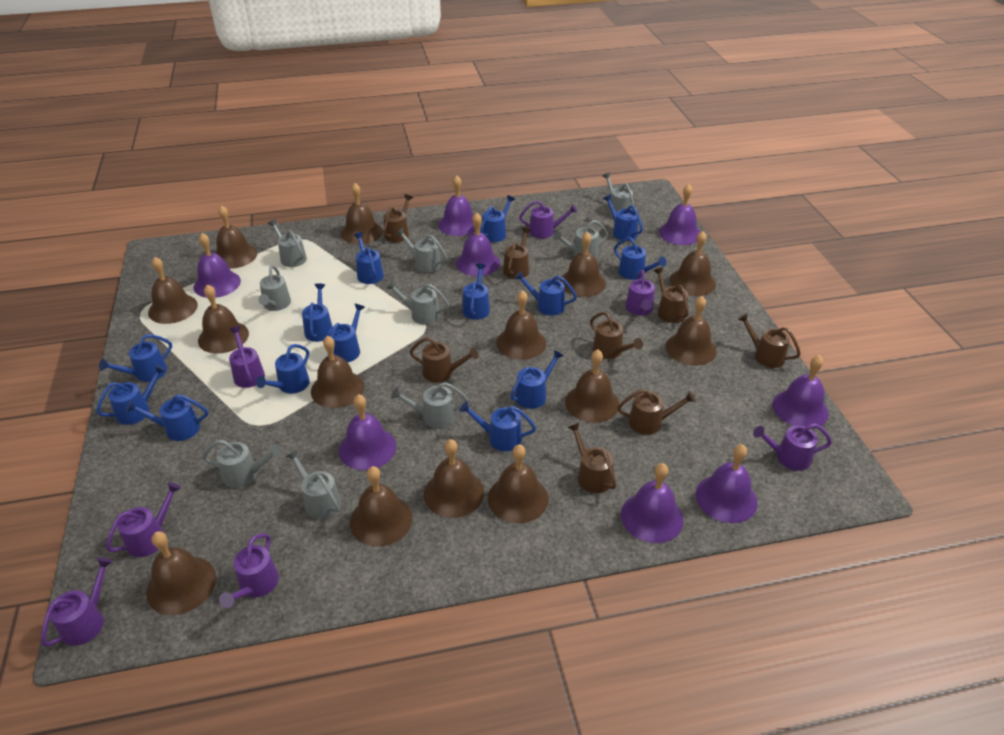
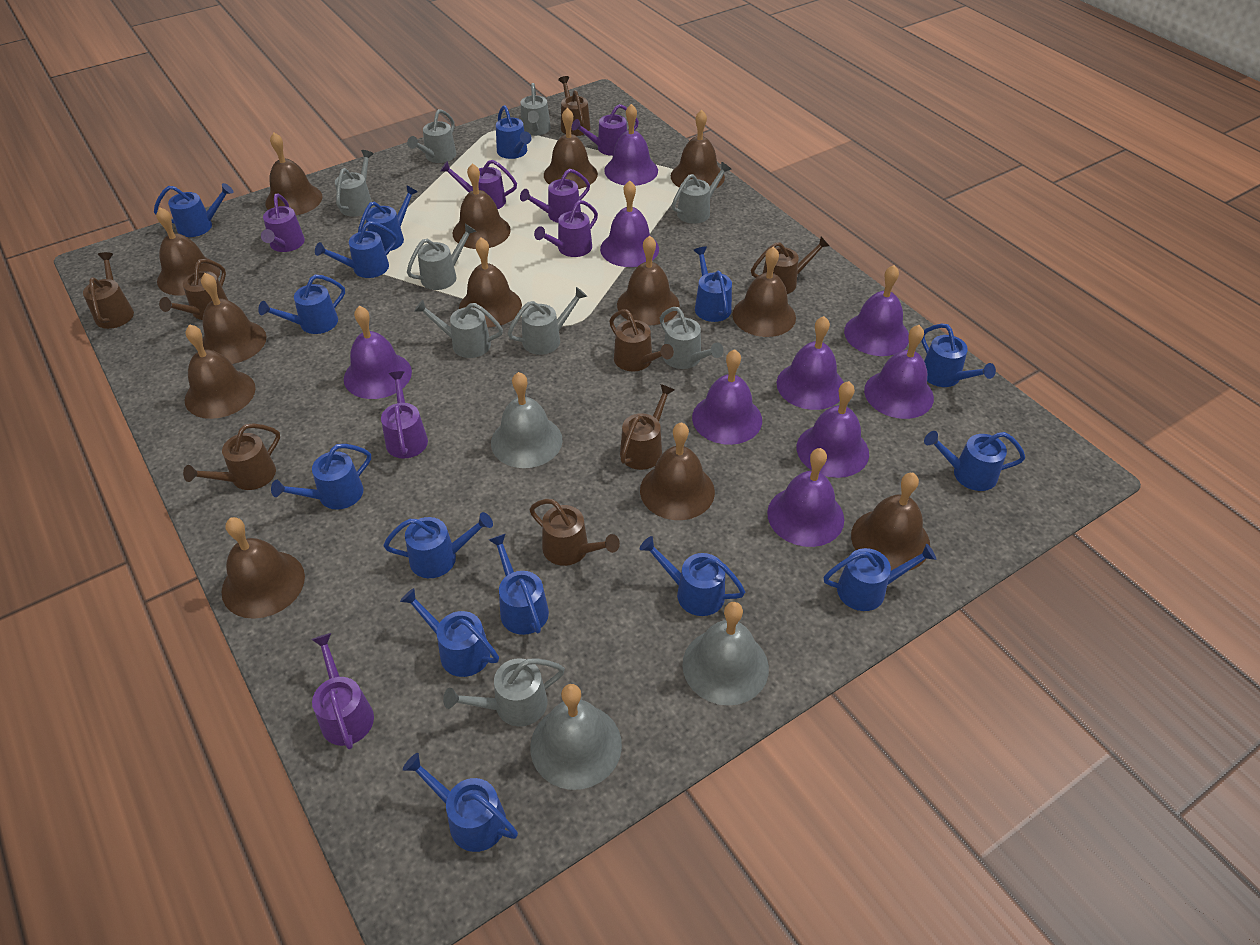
blue watering can: [96,364,167,425] [99,334,172,382] [126,394,208,441] [256,344,310,394] [302,283,333,342] [328,304,365,363] [354,232,384,284] [459,401,536,451] [462,264,490,320] [480,195,515,242] [510,350,564,409] [514,271,577,316] [603,194,643,241] [614,237,667,280] = 14 -> [154,183,233,237] [258,274,345,334] [271,444,371,510] [315,221,397,278] [358,185,418,251] [383,512,493,578] [400,588,499,677] [403,753,518,852] [489,534,549,635] [496,105,532,159] [639,536,745,616] [693,247,732,322] [824,544,936,611] [921,324,996,387] [924,431,1025,491] = 15
brown bell: [146,531,216,615] [148,257,198,324] [198,284,249,354] [215,205,257,269] [311,335,364,408] [341,183,383,244] [350,466,412,546] [424,439,484,518] [488,444,548,523] [496,290,546,360] [560,232,606,297] [565,349,619,423] [666,296,717,366] [670,231,716,296] = 14 -> [156,207,220,296] [185,324,256,419] [201,273,266,364] [222,517,305,619] [265,133,323,215] [453,163,511,249] [459,238,522,327] [544,108,598,189] [617,236,680,325] [640,422,715,520] [671,110,725,188] [732,246,796,337] [851,473,930,570] = 13
grey bell: none = 0 -> [491,372,562,468] [530,684,622,790] [682,602,769,706] = 3
purple bell: [194,233,241,298] [339,394,396,470] [438,175,475,236] [456,213,500,276] [621,463,684,543] [659,184,700,245] [696,444,758,523] [772,355,829,429] = 8 -> [344,306,412,399] [600,180,659,267] [604,104,658,186] [692,349,762,445] [767,448,844,547] [776,316,844,410] [797,381,869,478] [844,265,909,356] [864,325,934,419] = 9

